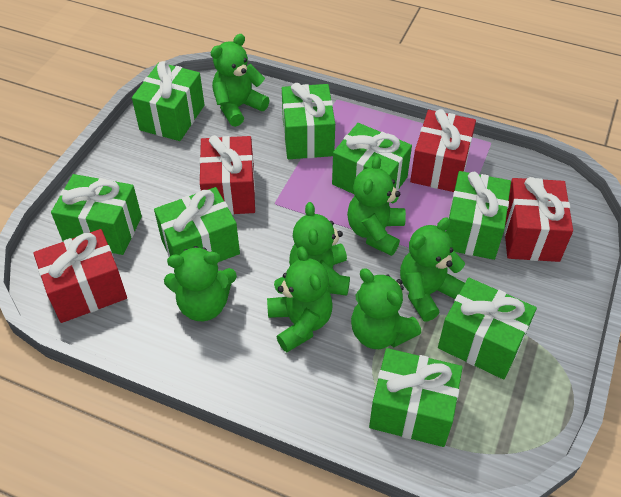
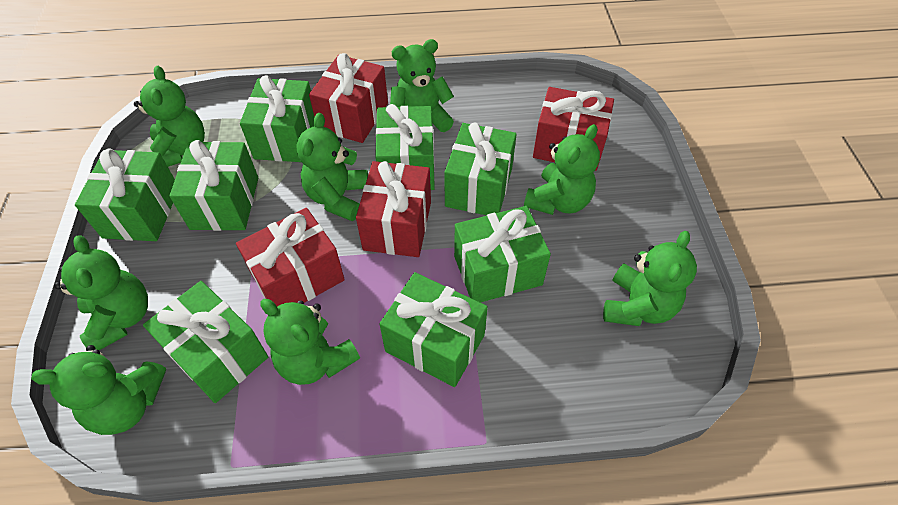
green teddy bear: [164,246,237,321] [211,34,270,127] [267,246,333,352] [289,202,350,296] [347,156,406,256] [351,268,421,349] [400,217,465,322] = 7 -> [31,345,166,435] [54,235,148,350] [134,66,205,167] [260,299,360,385] [296,113,368,221] [390,39,454,132] [524,124,600,215] [603,231,697,326] = 8

